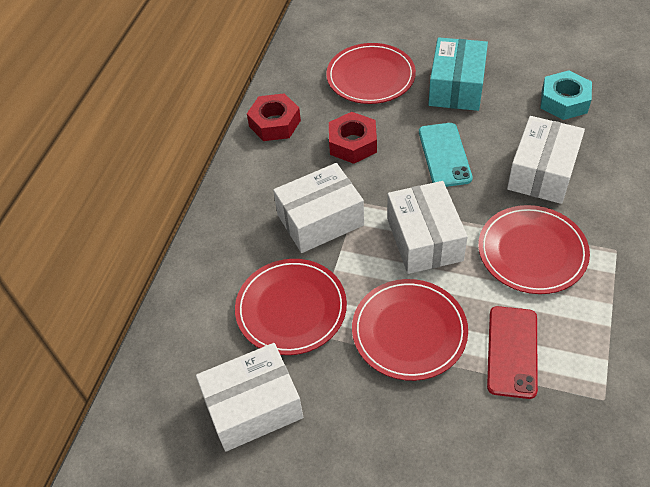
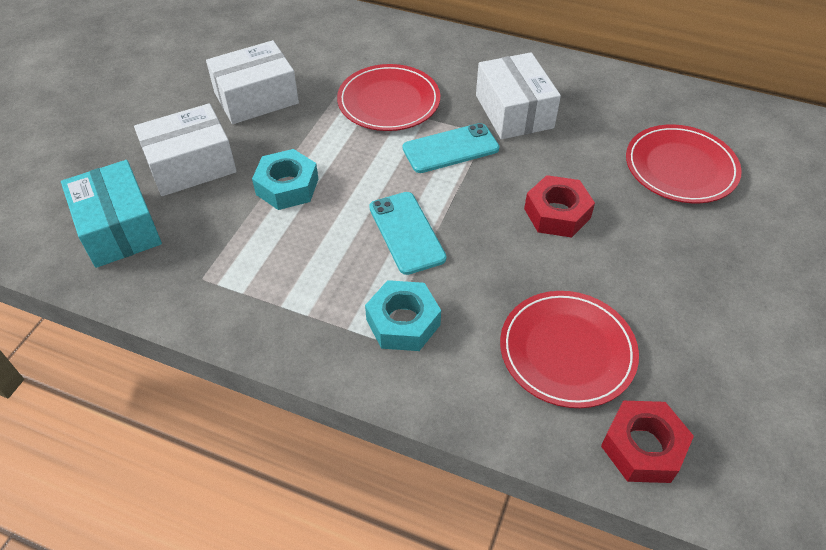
red phone: [487,306,538,399] = 1 -> none = 0
red plate: [235,259,347,355] [326,43,416,104] [352,279,468,381] [478,205,590,294] = 4 -> [337,64,440,131] [500,291,639,408] [626,125,742,203] = 3
turquoise nut: [540,70,592,120] = 1 -> [252,149,318,210] [365,280,441,351] = 2
turquoise phone: [419,123,473,187] = 1 -> [369,192,447,275] [403,123,499,173] = 2
white box: [196,343,303,451] [273,163,364,253] [387,181,468,274] [507,116,585,204] = 4 -> [134,103,237,196] [206,40,299,124] [476,52,561,139] = 3

